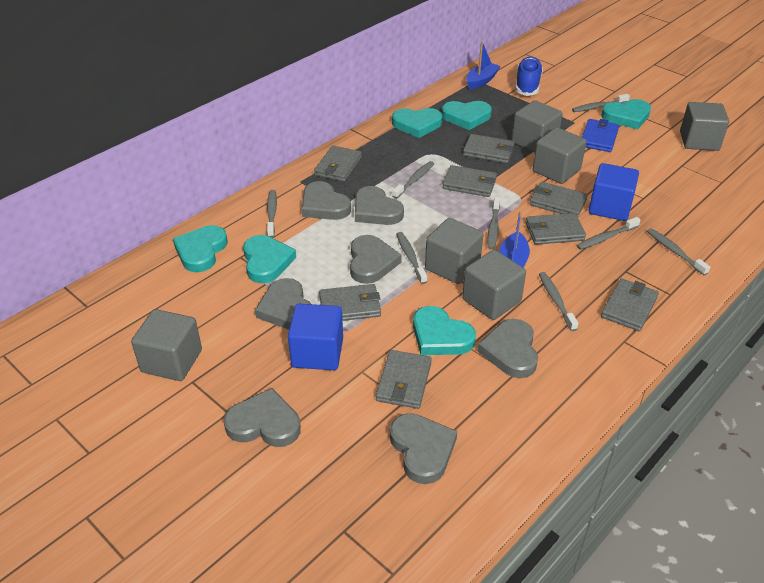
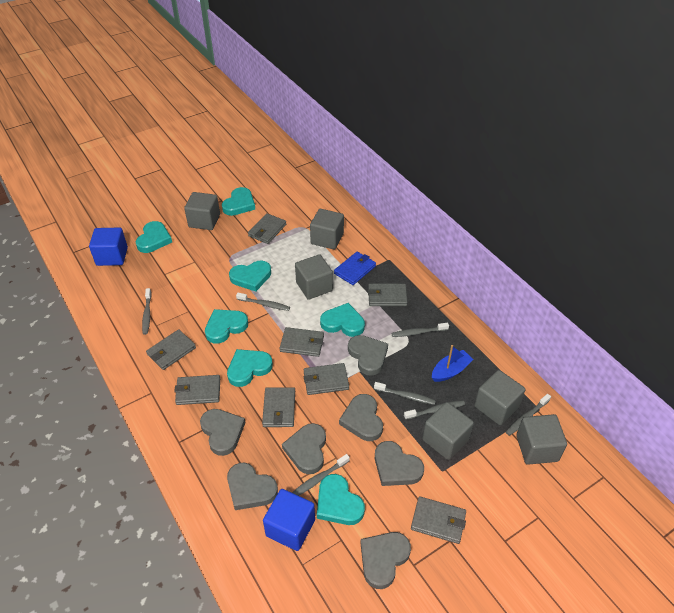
blue boat: [466,41,500,90] [499,211,530,268] = 2 -> [432,345,474,382] = 1
blue shoe: [515,56,543,96] = 1 -> none = 0
grey toothbrush: [267,190,277,238] [392,161,434,199] [396,232,427,284] [487,197,500,250] [539,272,578,331] [572,94,630,112] [577,217,641,250] [647,228,710,276] = 8 -> [142,288,152,335] [236,293,290,311] [292,454,350,496] [374,382,436,405] [391,323,449,337] [404,400,465,420] [506,394,551,436] = 7
turquoise heart: [173,225,228,272] [243,235,296,283] [392,108,442,138] [413,306,476,355] [442,101,492,130] [601,99,651,129] = 6 -> [136,221,172,253] [205,309,248,344] [222,187,256,216] [227,349,273,387] [229,261,271,291] [317,474,365,525] [320,303,365,337] = 7

